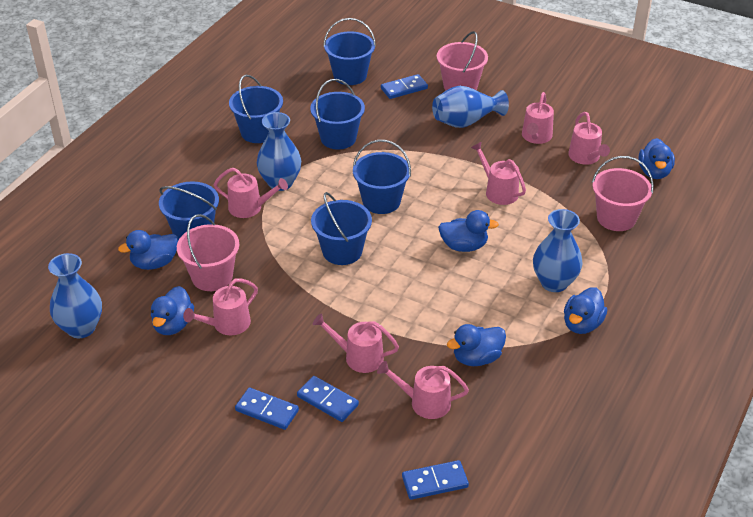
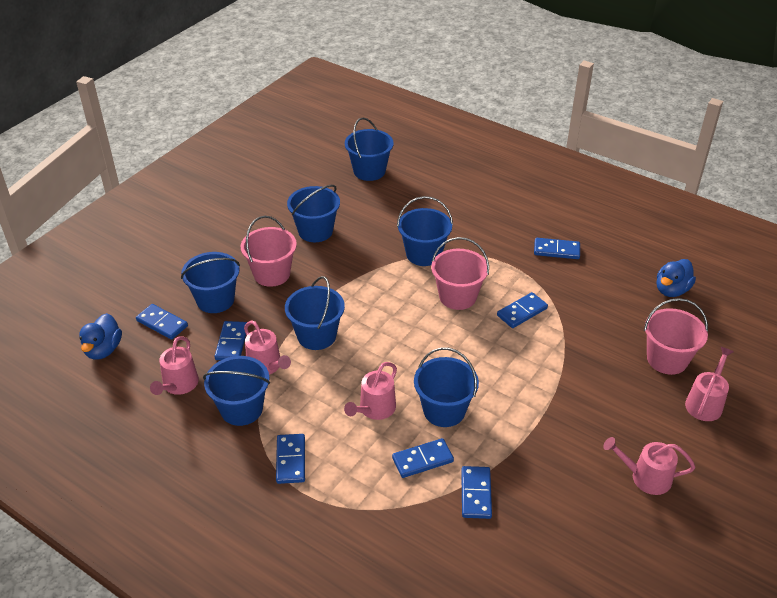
blue bucket: [159,182,219,241] [229,75,283,143] [310,79,365,149] [311,192,372,265] [323,18,376,85] [353,140,411,214] = 6 -> [181,252,240,313] [203,356,270,426] [285,276,345,350] [287,185,340,242] [345,117,394,181] [397,196,453,266] [414,347,479,427] = 7
blue domino: [235,388,299,430] [297,376,359,422] [381,74,428,99] [402,460,469,500] = 4 -> [136,304,188,340] [215,321,247,360] [276,434,305,484] [392,438,454,478] [461,466,492,519] [497,292,548,328] [534,238,580,259] = 7
blue duck: [118,230,178,270] [151,286,194,335] [438,210,499,252] [447,324,506,366] [564,287,607,334] [639,138,675,179] = 6 -> [79,313,122,360] [657,259,696,297] = 2
blue vase: [48,253,102,338] [257,112,301,191] [432,86,509,128] [533,209,582,292] = 4 -> none = 0
pink watering can: [183,278,258,335] [214,168,288,218] [313,313,399,373] [377,361,469,419] [471,142,526,205] [522,92,554,144] [568,112,610,165] = 7 -> [150,336,199,395] [244,320,291,375] [344,362,397,420] [603,437,695,495] [685,347,734,421] = 5

